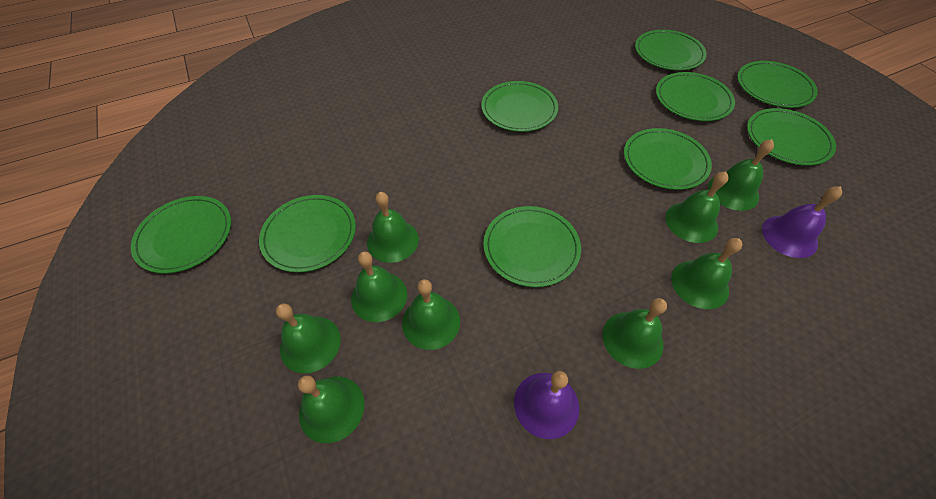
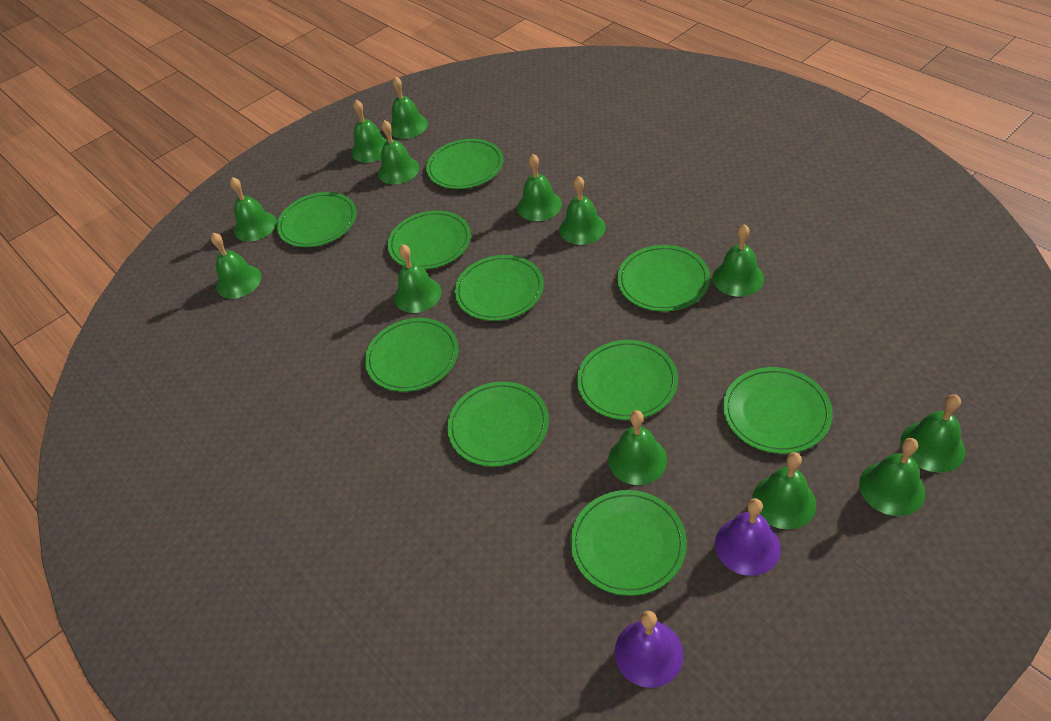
green bell: [276,303,341,373] [298,376,365,443] [351,251,407,322] [367,192,419,263] [402,279,460,350] [602,298,667,369] [666,171,729,243] [671,238,742,309] [708,139,774,211] = 9 -> [211,233,262,299] [230,177,277,242] [351,100,388,163] [378,120,419,184] [391,76,428,139] [394,244,442,313] [517,154,562,221] [559,176,606,245] [608,410,667,485] [713,224,764,297] [752,452,816,530] [859,438,926,516] [900,394,965,473] = 13
green plate: [131,196,231,274] [259,195,356,273] [481,81,558,132] [483,206,581,287] [624,128,712,190] [635,30,707,71] [656,72,735,121] [737,61,818,108] [747,108,836,166] = 9 -> [277,192,357,247] [365,318,458,392] [387,211,471,270] [426,139,503,189] [447,381,549,467] [455,255,544,321] [570,490,687,596] [577,340,678,420] [617,245,710,312] [723,367,833,454] = 10

